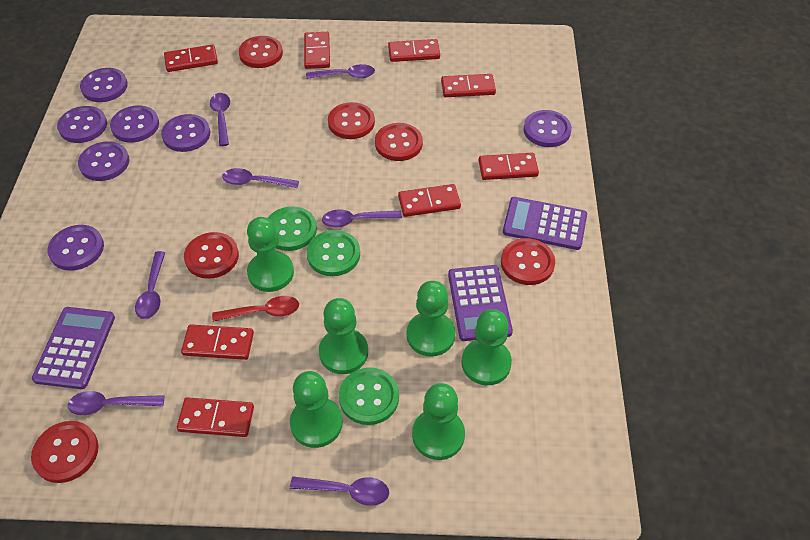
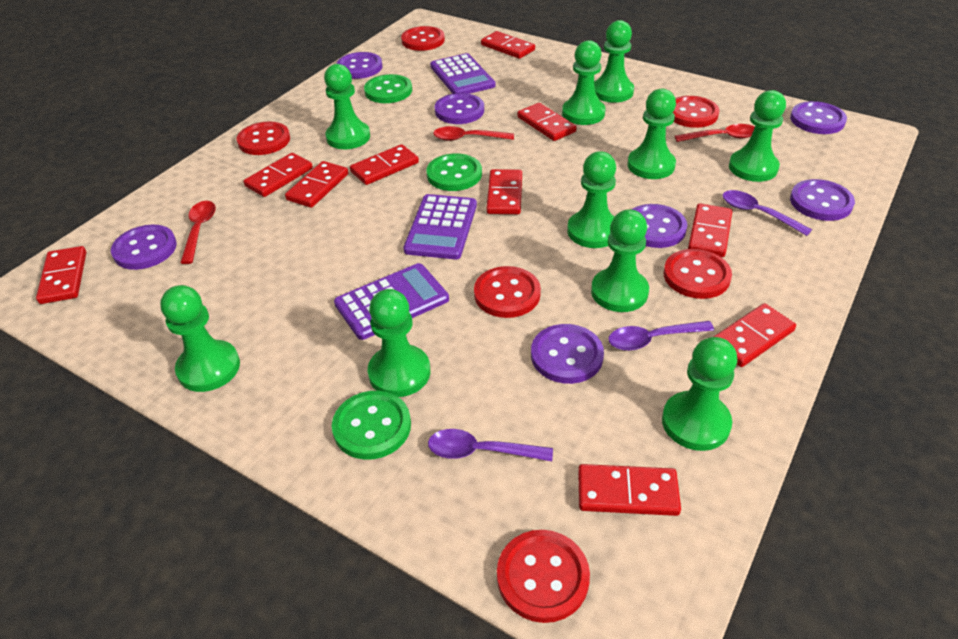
green pawn: [247,217,294,292] [290,371,343,448] [319,298,368,374] [407,281,455,357] [412,383,465,460] [462,309,512,385] = 6 -> [160,285,240,392] [324,64,370,149] [368,289,430,397] [562,40,606,125] [567,151,616,248] [591,209,649,312] [594,20,634,103] [627,89,676,179] [662,337,737,451] [729,90,786,182] = 10
purple spoon: [68,391,164,415] [135,251,165,319] [210,93,230,146] [222,168,299,188] [290,477,389,506] [306,64,375,79] [322,209,402,228] = 7 -> [428,429,553,461] [608,321,714,351] [723,190,812,236] = 3
red domino: [164,44,218,72] [177,397,254,437] [181,324,254,360] [304,32,330,69] [388,39,440,62] [398,184,461,217] [441,74,496,97] [479,153,539,180] = 8 -> [36,246,86,304] [244,153,313,197] [285,161,348,208] [350,144,419,185] [481,31,535,59] [486,169,522,214] [517,103,577,141] [578,464,681,516] [688,203,732,257] [713,303,796,367] = 10
red spoon: [212,296,299,322] = 1 -> [180,201,216,264] [433,126,514,141] [675,124,755,142] = 3

